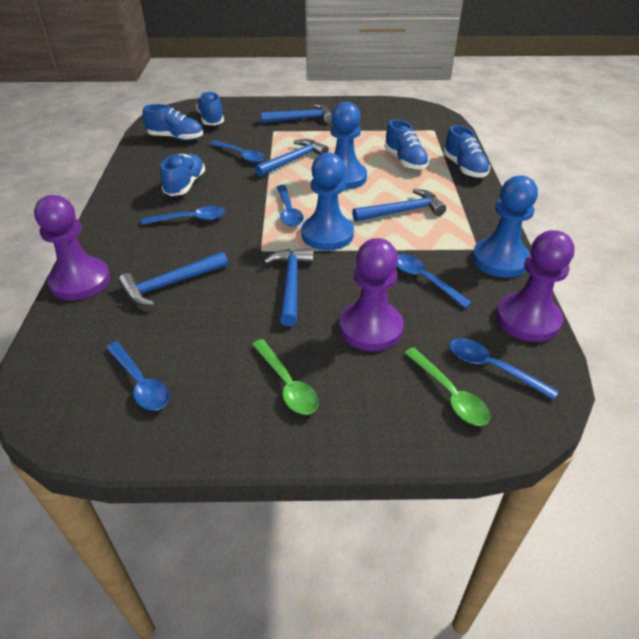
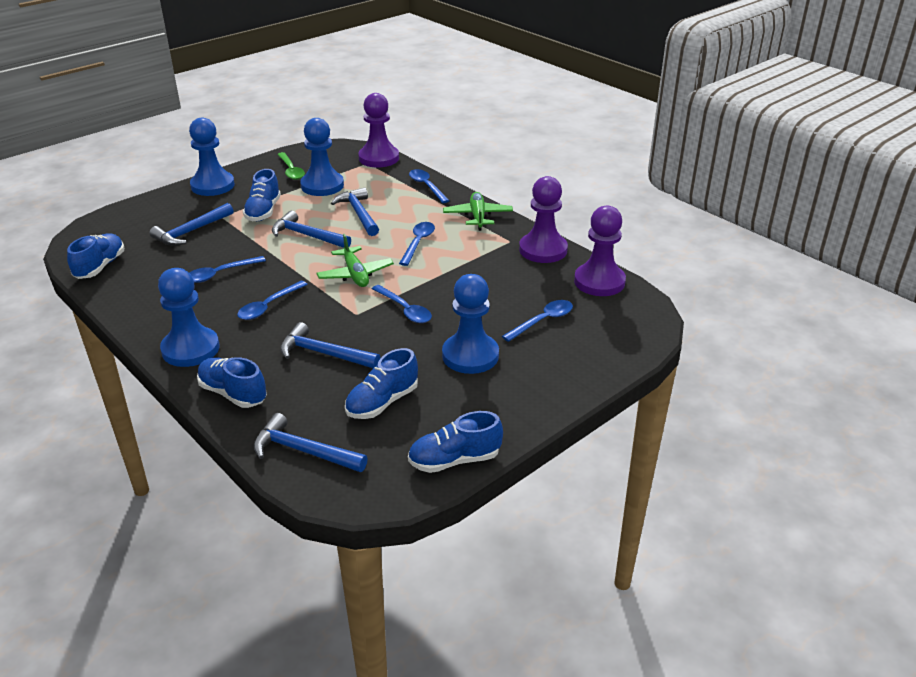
blue pawn: [301,152,354,250] [330,102,367,190] [472,175,538,278] = 3 -> [158,268,219,367] [189,118,235,196] [300,118,344,196] [442,274,499,374] = 4
green plane: none = 0 -> [317,234,394,287] [443,192,513,231] = 2
green spoon: [252,339,319,415] [404,347,490,426] = 2 -> [277,152,305,180] = 1

